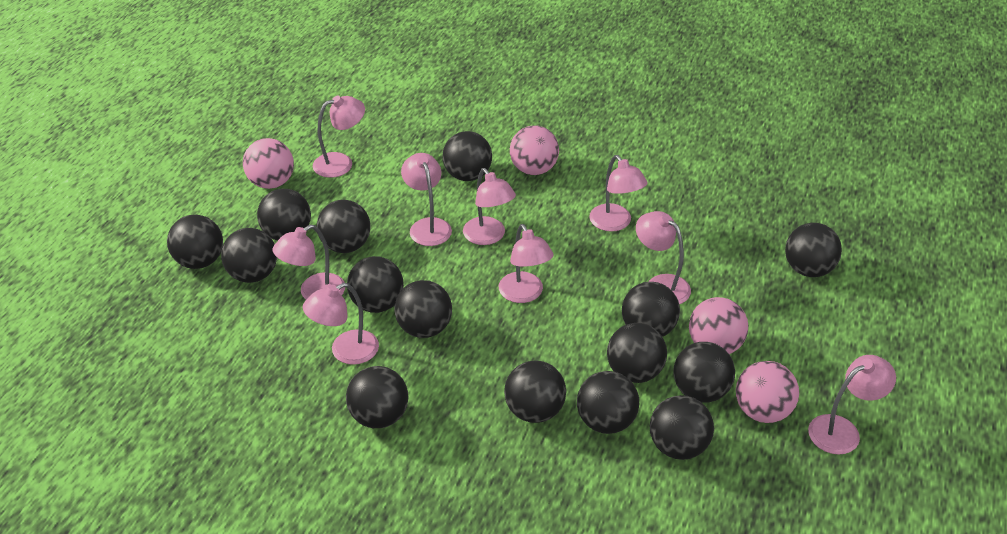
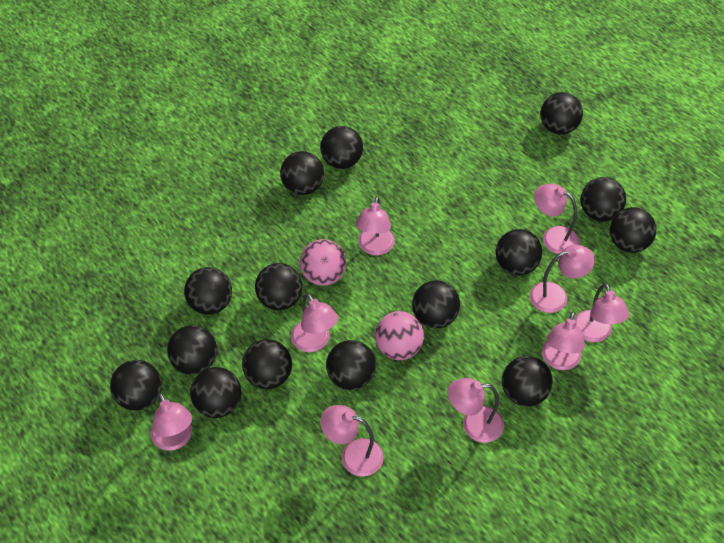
pink ball: [243,138,294,189] [510,125,559,175] [689,297,748,354] [736,361,799,423] = 4 -> [300,239,346,286] [375,311,424,360] = 2

